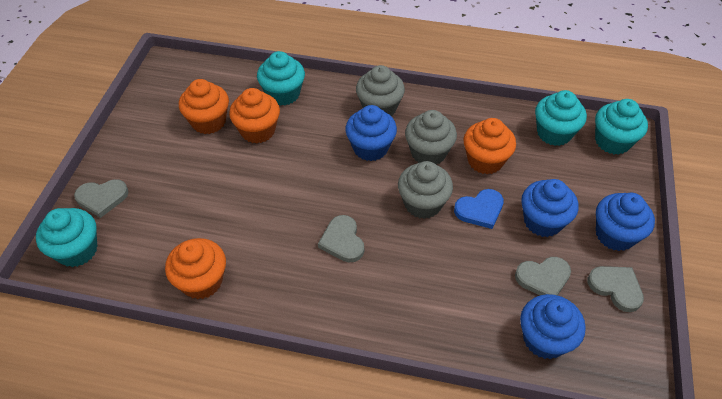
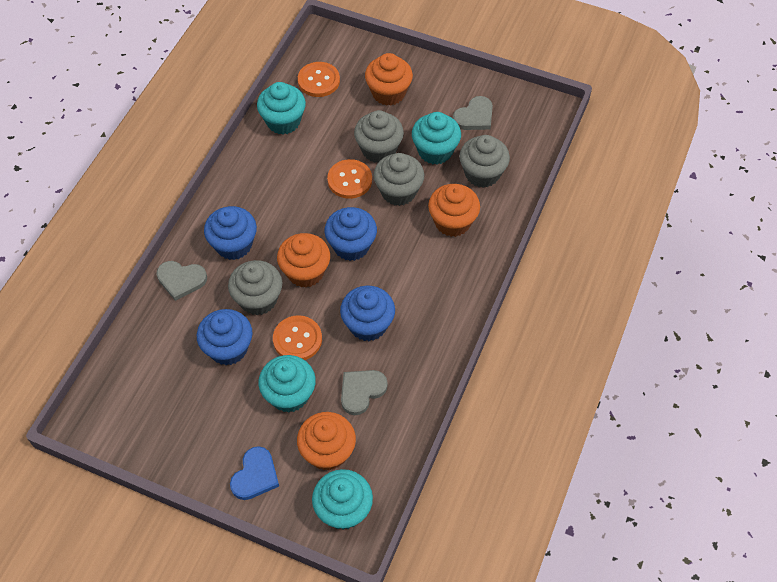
grey cupcake: [356,65,405,116] [398,161,453,219] [405,110,457,165] = 3 -> [228,260,282,316] [354,110,404,163] [373,153,424,206] [459,135,510,188] = 4
grey heart: [74,179,129,218] [318,215,364,262] [515,257,571,296] [587,266,644,312] = 4 -> [156,261,207,301] [341,370,388,415] [453,96,493,130] = 3
orange button: none = 0 -> [273,315,322,360] [298,62,340,97] [327,159,372,199] = 3

